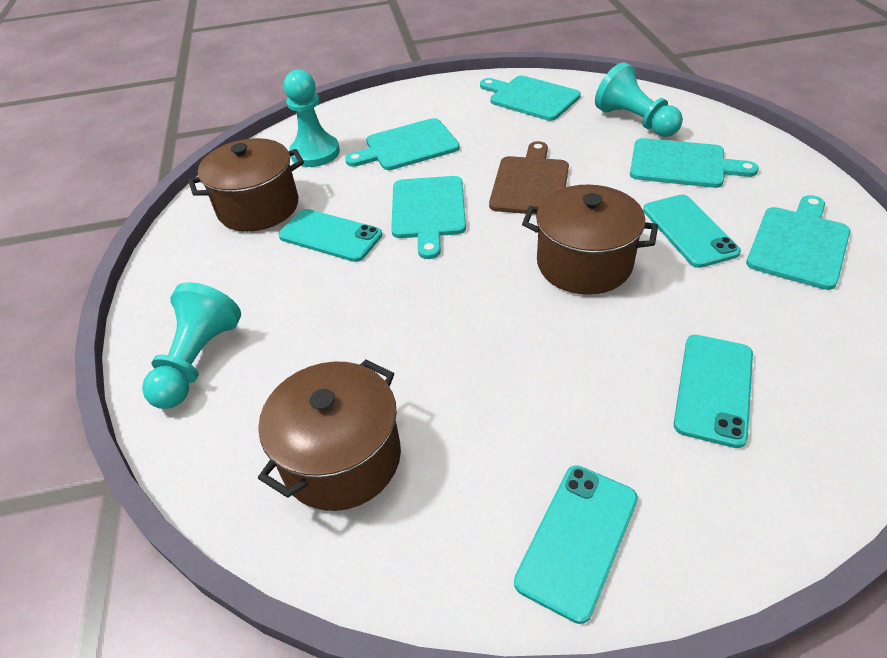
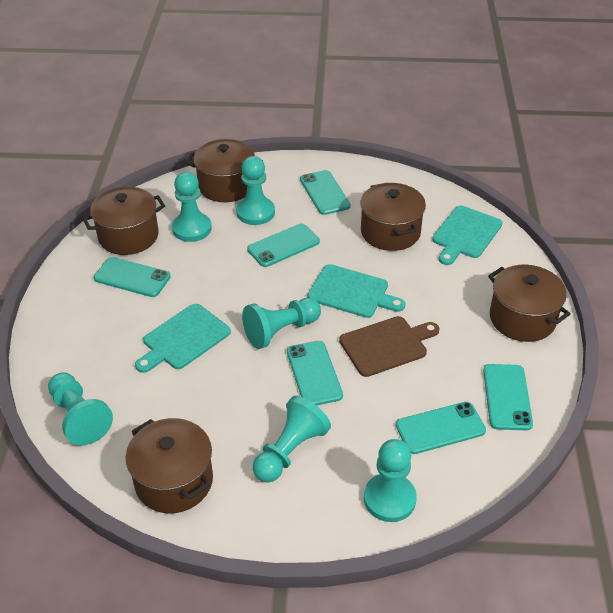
brown pot: [188,138,304,232] [258,359,401,511] [522,185,658,295] = 3 -> [82,187,165,255] [126,418,213,513] [186,139,255,202] [360,183,426,251] [488,265,571,342] = 5
turquoise cutting board: [345,118,460,170] [391,176,466,259] [480,76,581,121] [630,138,759,188] [746,195,850,290] = 5 -> [135,304,231,373] [308,264,405,318] [432,206,502,265] = 3
turquoise pawn: [142,282,241,409] [284,69,340,167] [595,62,683,137] = 3 -> [48,372,113,445] [172,172,212,242] [236,156,275,225] [242,298,321,349] [253,396,331,483] [364,439,417,522] = 6
turquoise phone: [279,209,382,262] [514,465,638,624] [643,195,741,268] [674,335,753,448] = 4 -> [94,257,170,297] [247,223,320,267] [287,341,343,406] [300,170,351,215] [396,402,486,454] [483,364,533,430] = 6

